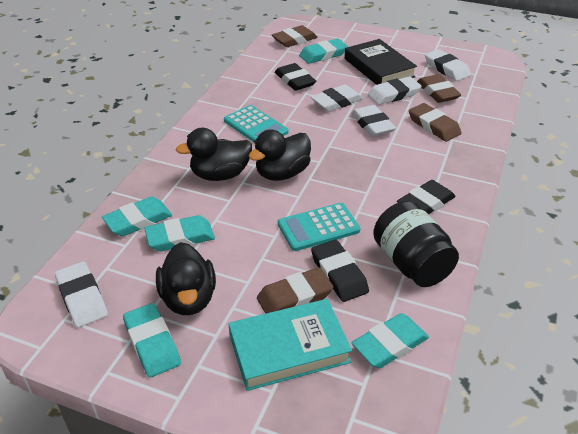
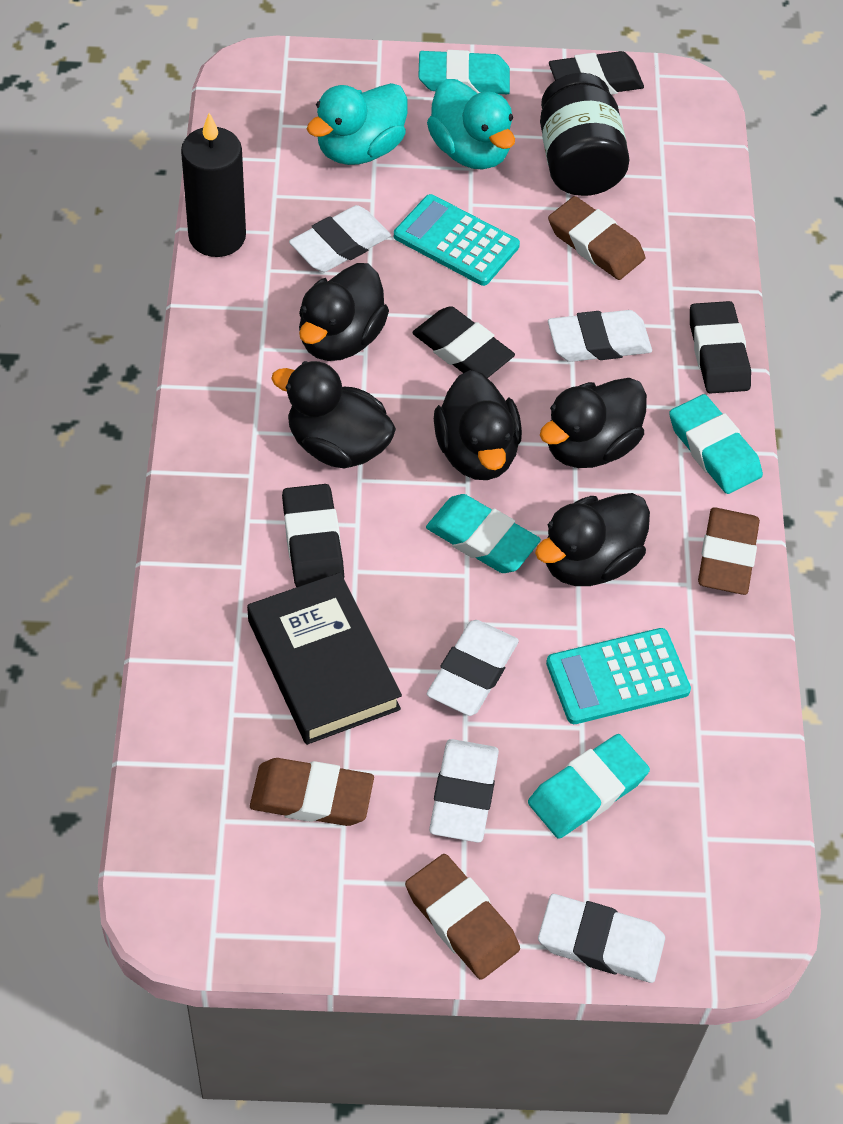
black candle: none = 0 -> [181,113,246,257] = 1
black duck: [156,242,216,315] [176,128,252,181] [248,130,311,181] = 3 -> [271,361,396,468] [299,263,389,361] [434,370,522,480] [535,493,650,586] [540,378,647,468] = 5
black eraser: [275,63,316,91] [311,240,369,302] [397,180,456,215] = 3 -> [282,484,344,587] [412,306,515,378] [549,51,644,95] [690,301,751,394] = 4
turquoise book: [228,299,352,391] = 1 -> none = 0
turquoise duck: none = 0 -> [307,83,407,165] [427,79,515,169] = 2
turquoise eraser: [102,197,172,236] [123,303,181,378] [144,215,215,252] [299,38,348,64] [351,313,429,368] = 5 -> [418,50,510,94] [426,494,541,573] [528,734,650,839] [669,394,763,494] = 4

